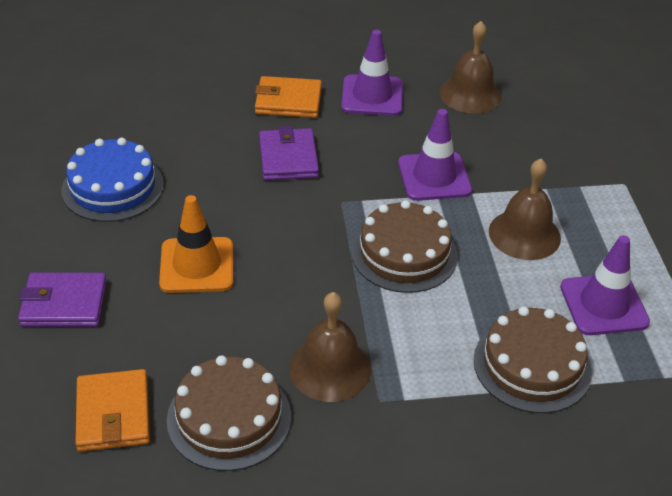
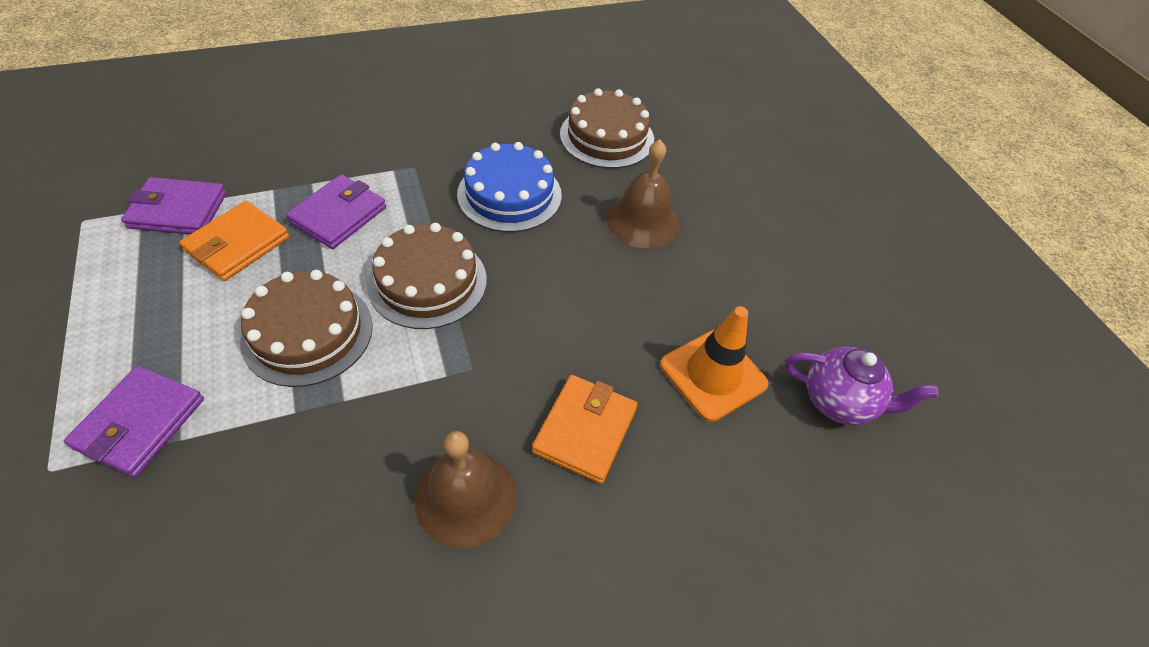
brown bell: [289,292,371,402] [439,21,501,114] [489,159,561,260] = 3 -> [415,431,517,549] [607,139,679,249] = 2
purple teapot: none = 0 -> [785,347,939,425] = 1
purple traffic cone: [341,30,403,116] [398,109,472,201] [560,235,650,335] = 3 -> none = 0
purple wallet: [18,272,107,327] [259,126,319,181] = 2 -> [64,366,204,477] [121,177,227,234] [286,174,386,249] = 3

